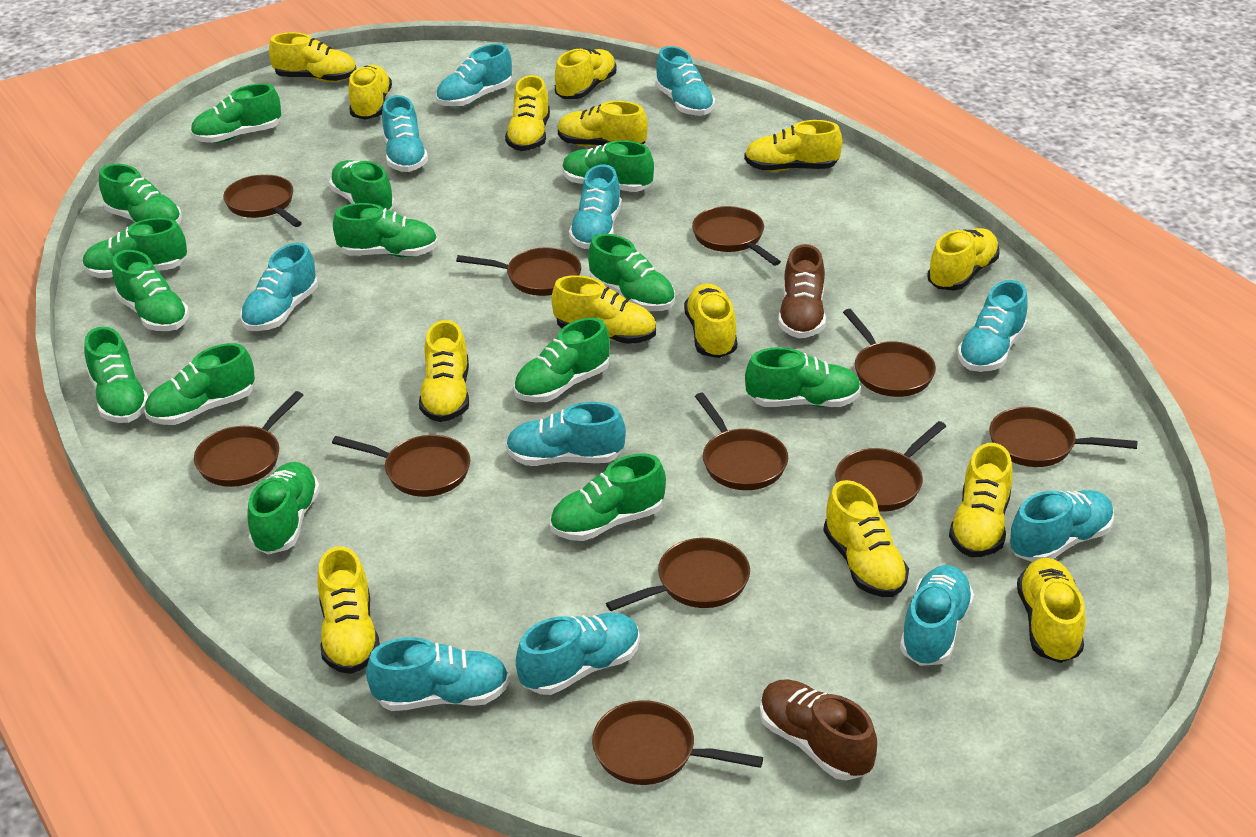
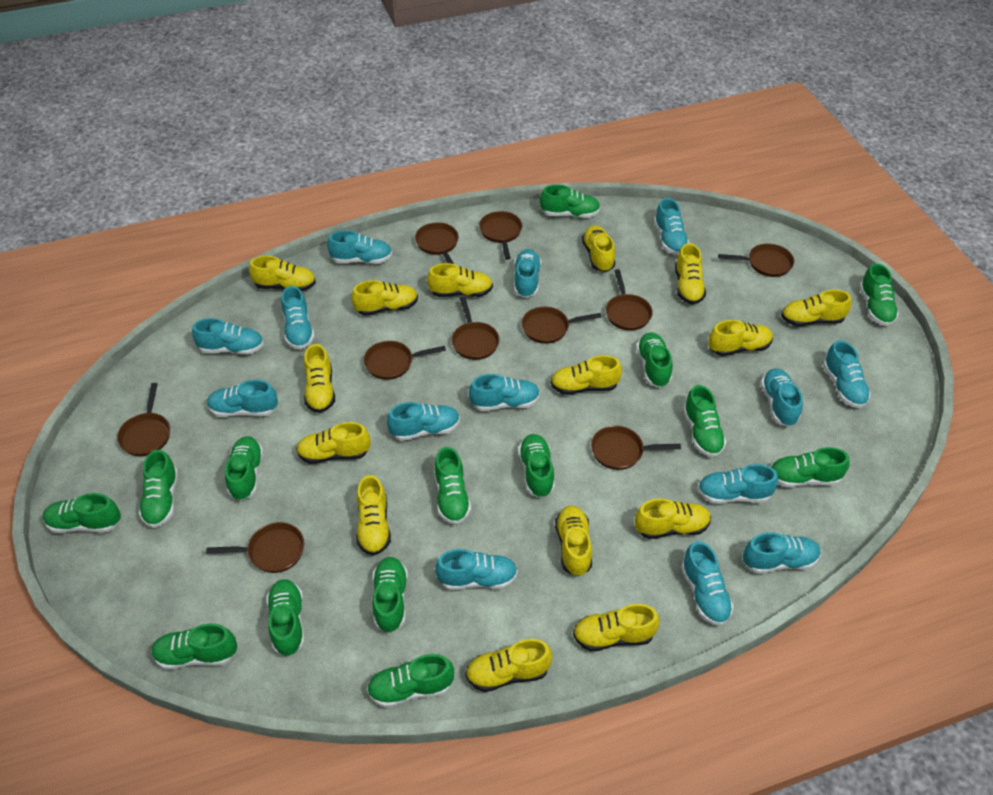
brown pan: [194,391,303,487] [223,174,302,227] [332,435,470,497] [456,247,581,296] [592,700,763,785] [606,538,750,611] [692,206,781,266] [695,393,788,490] [835,421,946,512] [843,309,936,397] [989,407,1137,467] = 11 -> [117,383,170,456] [206,522,304,573] [364,341,446,380] [415,222,459,264] [452,297,499,360] [479,211,522,260] [522,307,601,344] [591,426,681,470] [606,269,653,331] [718,243,794,277] = 10
brown shoe: [760,679,877,780] [778,244,826,338] = 2 -> none = 0
turquoise shoe: [240,243,318,331] [366,637,509,711] [382,95,428,172] [436,44,512,107] [506,402,626,466] [516,613,640,695] [569,164,622,249] [655,46,715,116] [900,565,974,666] [957,280,1028,372] [1009,490,1114,562] = 11 -> [192,318,264,355] [207,380,278,417] [281,286,315,349] [327,230,392,264] [387,402,460,441] [435,549,518,590] [469,374,540,411] [514,249,541,298] [654,198,689,255] [681,541,734,626] [697,464,778,504] [743,532,821,574] [761,368,803,427] [823,340,871,408] = 14
yellow shoe: [269,32,356,82] [317,546,380,674] [349,65,392,120] [419,320,469,422] [505,75,550,151] [551,275,656,344] [555,48,617,99] [558,101,648,147] [684,284,737,358] [744,120,842,171] [823,480,909,597] [927,228,999,291] [949,443,1013,557] [1017,558,1086,663] = 14 -> [249,256,316,291] [296,422,371,464] [304,344,335,413] [352,280,418,316] [356,475,391,556] [427,263,493,297] [466,639,552,692] [551,355,622,395] [555,505,592,576] [573,604,659,651] [582,225,615,272] [635,499,711,539] [675,243,706,304] [708,320,773,356] [781,290,852,326] = 15

